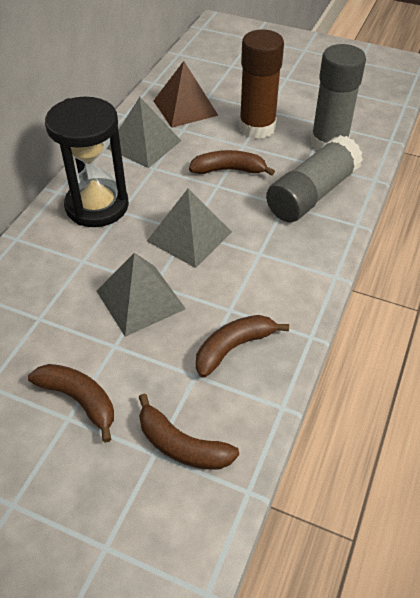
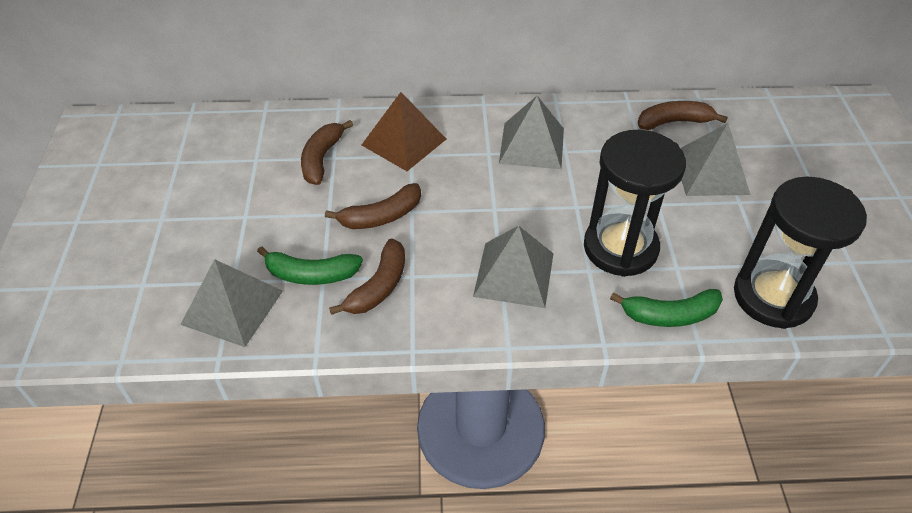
black hourglass: [45,97,129,227] = 1 -> [584,130,686,277] [734,177,867,329] = 2
brown glue stick: [239,29,284,139] = 1 -> none = 0
green banana: none = 0 -> [257,246,363,285] [610,289,723,327] = 2
grey glue stick: [266,135,363,222] [310,44,366,151] = 2 -> none = 0
grey pyramid: [97,253,186,337] [107,97,181,168] [147,189,232,268] = 3 -> [180,259,283,347] [473,226,554,308] [499,96,564,169] [681,123,750,196] = 4

